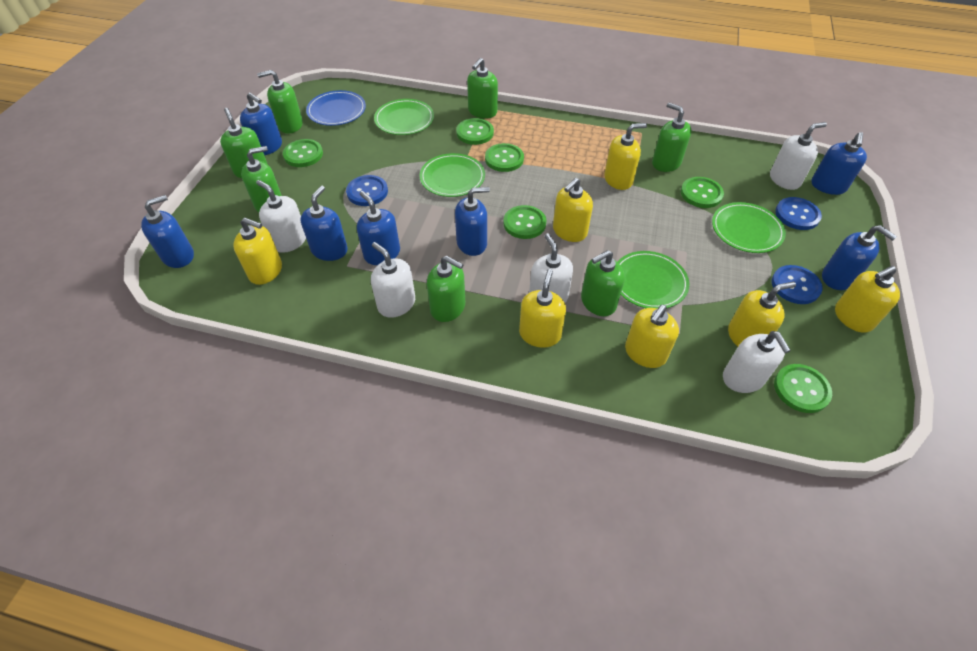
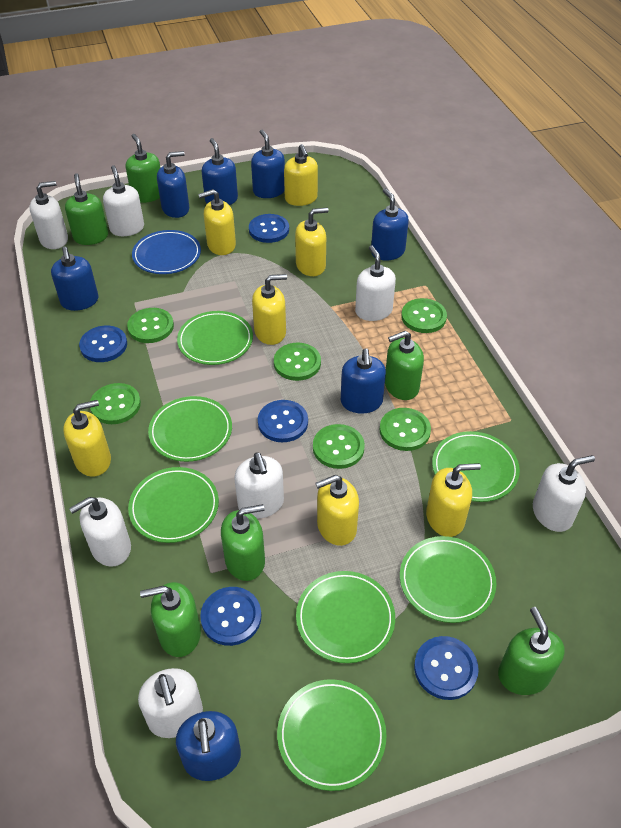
blue button: [346,175,388,206] [771,265,823,304] [775,197,822,230] = 3 -> [79,325,127,362] [200,587,261,646] [249,214,289,243] [258,400,308,442] [414,636,479,700] = 5
green plate: [374,99,434,135] [420,153,485,197] [617,251,689,309] [712,202,786,253] = 4 -> [128,467,219,543] [148,396,232,462] [177,311,253,365] [277,679,387,791] [296,571,395,663] [400,536,496,623] [432,431,520,502] = 7
green soap dispenser: [220,108,267,178] [241,146,282,212] [257,70,303,133] [427,256,465,322] [467,58,498,119] [581,250,625,316] [652,103,691,172] = 7 -> [65,173,108,245] [126,134,160,203] [140,582,201,657] [221,504,265,581] [385,331,424,400] [498,607,565,695] = 6
white soap dispenser: [256,180,306,253] [371,242,415,318] [529,233,573,303] [723,331,791,393] [770,122,827,190] = 5 -> [30,181,68,249] [69,497,131,567] [103,165,144,236] [138,668,203,738] [234,452,284,518] [355,245,396,321] [533,455,595,532] = 7

